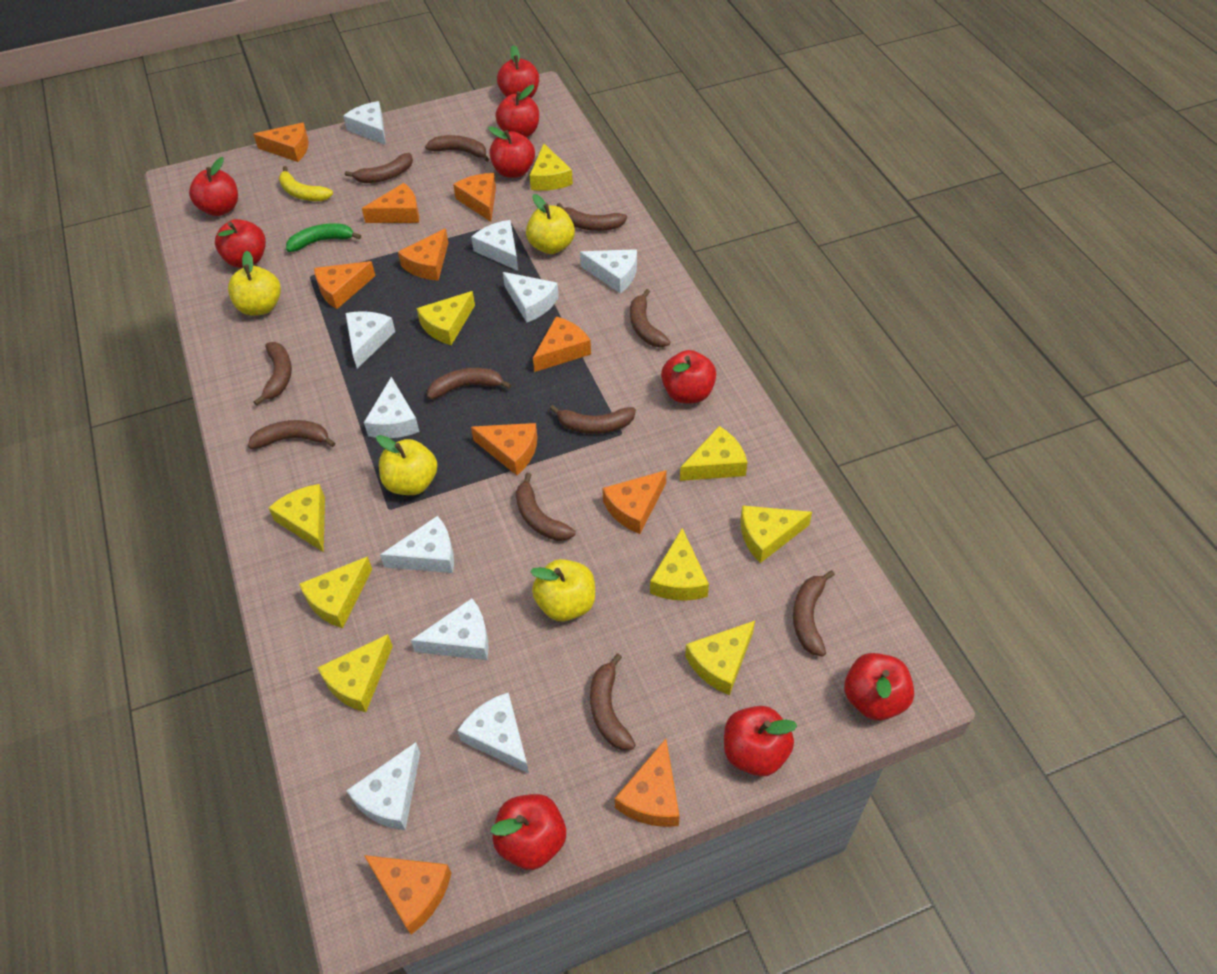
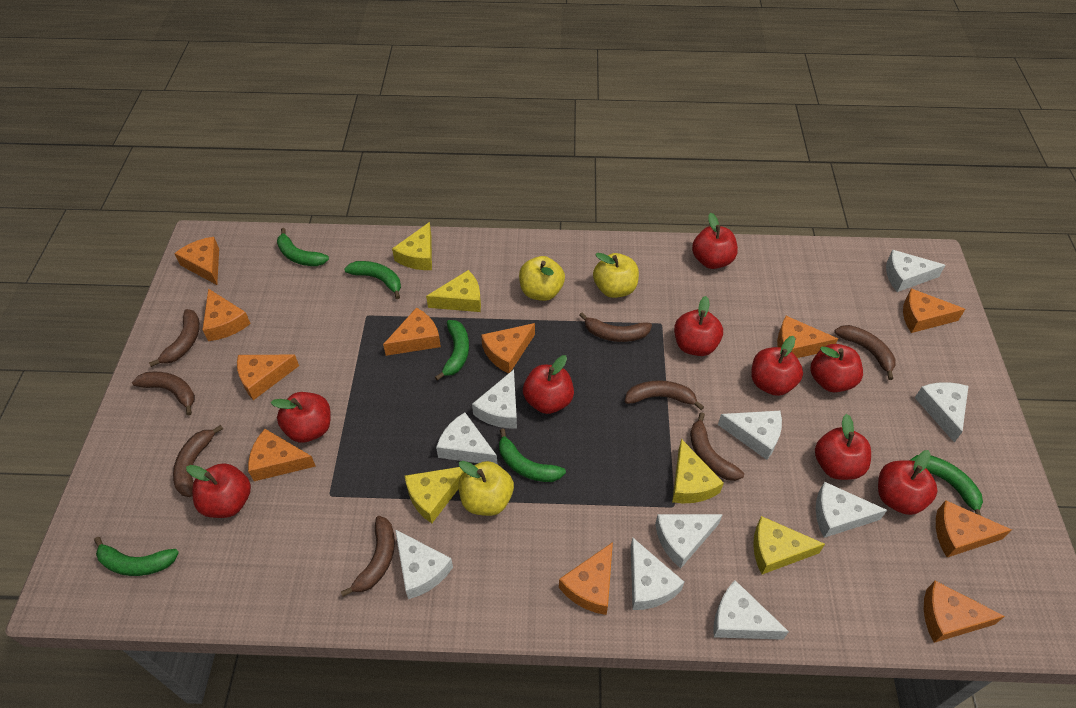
brown banana: [248,420,335,449] [254,342,292,405] [345,153,413,183] [425,135,489,162] [427,368,511,400] [516,473,576,541] [550,405,636,434] [557,203,627,231] [590,653,636,750] [630,289,670,348] [793,570,835,657] = 11 -> [132,372,195,415] [149,309,200,367] [173,425,223,497] [341,516,395,597] [579,312,652,342] [625,380,704,410] [690,412,744,481] [834,325,896,380] = 8
green banana: [286,223,361,252] = 1 -> [94,537,179,576] [277,228,329,266] [344,261,401,299] [435,320,469,380] [499,428,566,482] [910,455,983,516] = 6
orange cheese: [253,123,309,162] [314,261,375,309] [362,183,419,223] [364,855,451,935] [398,228,448,281] [453,173,496,222] [471,423,537,475] [533,316,591,372] [602,470,667,534] [615,739,680,827] = 10 -> [174,237,219,285] [202,289,251,341] [237,354,299,400] [248,429,316,481] [383,308,441,356] [481,323,535,373] [559,542,613,615] [777,316,838,358] [903,288,965,333] [924,581,1005,643] [936,500,1012,557] = 11
yellow apple: [228,251,281,315] [376,435,438,495] [526,194,575,254] [530,559,595,621] = 4 -> [458,461,514,516] [519,256,565,301] [593,253,639,298] = 3
yellow banana: [279,166,333,201] = 1 -> none = 0
yellow cheese: [269,484,325,552] [299,556,372,628] [317,634,393,712] [416,291,475,345] [529,144,573,191] [650,528,709,601] [680,426,748,481] [685,621,755,695] [741,505,812,563] = 9 -> [392,222,432,270] [405,467,463,523] [426,270,481,312] [672,439,724,503] [753,516,825,574] = 5

